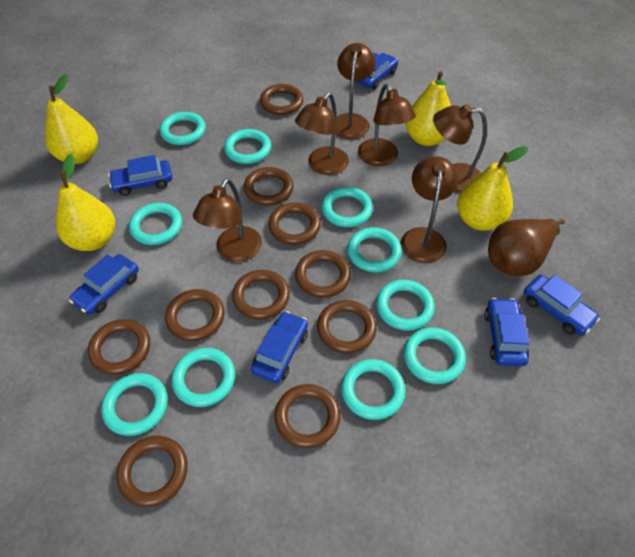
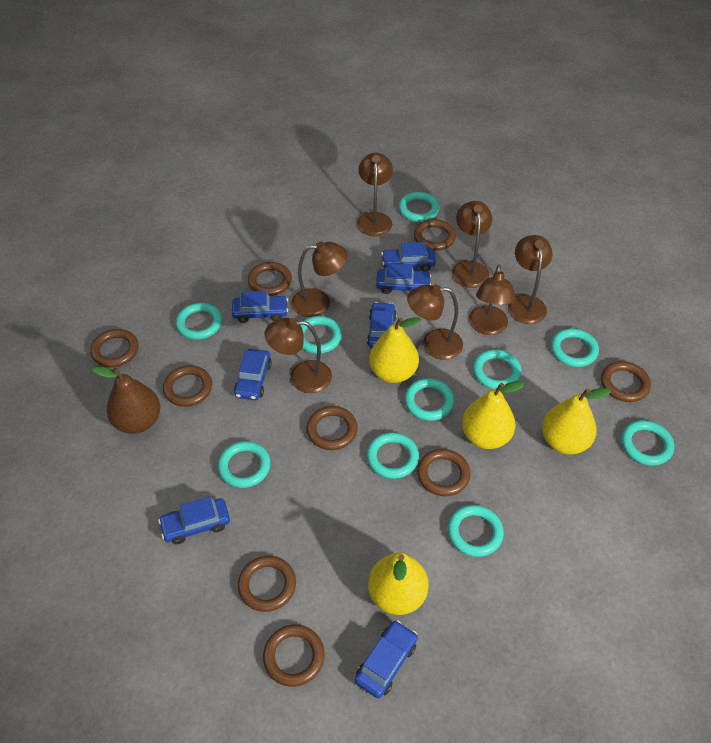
blue car: [69,254,139,314] [108,155,172,196] [251,311,308,383] [355,53,398,89] [484,298,529,366] [524,275,600,335] = 6 -> [158,497,230,544] [232,291,288,323] [234,349,272,400] [355,620,418,698] [367,302,397,348] [376,264,431,294] [381,242,436,271] = 7
brown lamp: [193,178,262,262] [295,92,349,175] [336,43,376,139] [358,84,416,166] [401,156,458,263] [433,104,487,193] = 6 -> [265,318,332,393] [291,242,348,317] [357,153,393,236] [407,284,463,360] [452,201,492,288] [469,265,516,335] [508,235,553,324] = 7
brown ring: [88,319,150,375] [117,436,188,507] [165,289,225,341] [232,270,290,320] [244,167,294,206] [260,84,304,115] [268,203,321,245] [275,384,341,448] [295,250,351,298] [317,300,377,354] = 10 -> [90,329,138,368] [163,365,212,407] [238,556,296,612] [248,262,292,296] [263,625,325,687] [307,406,358,450] [414,219,456,251] [417,449,470,496] [601,361,651,402] = 9

